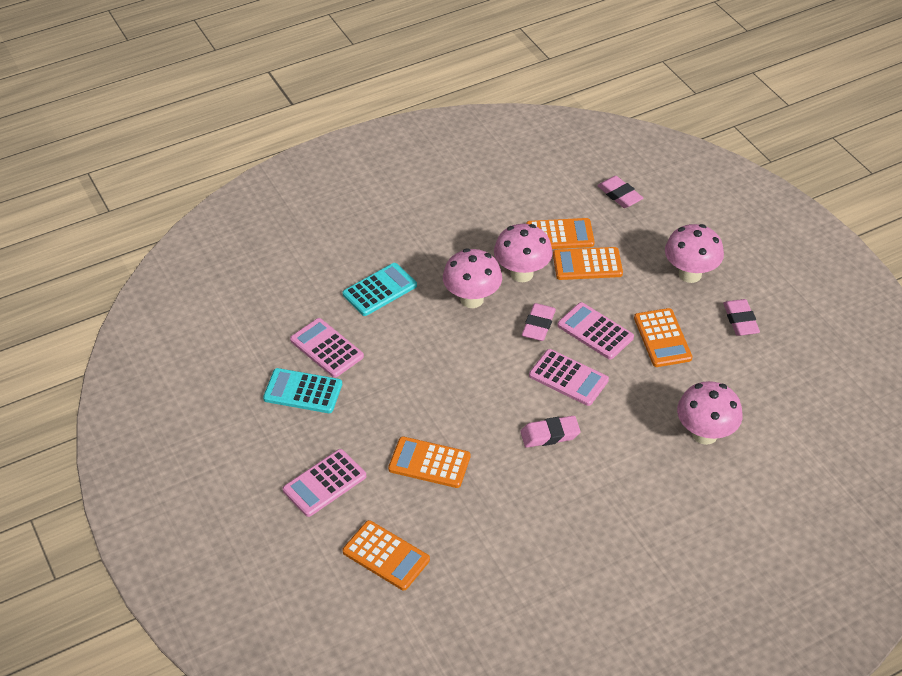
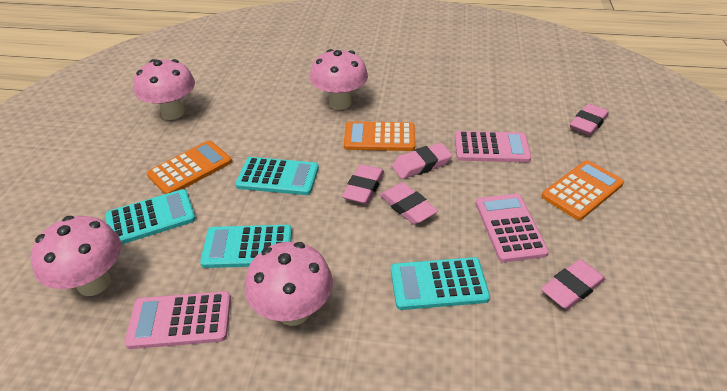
orange calculator: [343,520,430,591] [388,436,471,488] [526,218,595,249] [553,247,623,280] [634,308,692,367] = 5 -> [147,141,232,194] [344,121,415,151] [541,160,624,220] = 3
pink calculator: [283,449,366,517] [290,318,364,378] [529,349,609,406] [557,302,634,360] = 4 -> [124,291,231,349] [455,131,532,162] [476,194,549,262] = 3
pink eraser: [520,416,581,448] [522,303,556,341] [597,176,643,208] [723,299,760,336] = 4 -> [342,164,384,204] [380,182,438,224] [392,143,452,179] [541,259,606,310] [570,104,609,136] = 5
turquoise calculator: [263,368,342,413] [343,263,417,316] = 2 -> [105,189,196,245] [200,225,292,268] [235,157,319,195] [391,257,490,310] = 4

